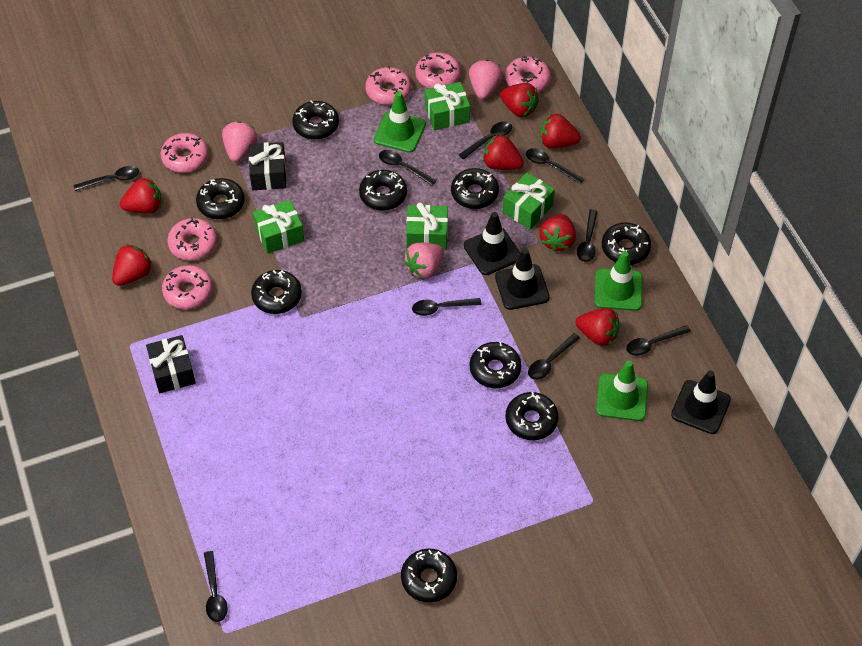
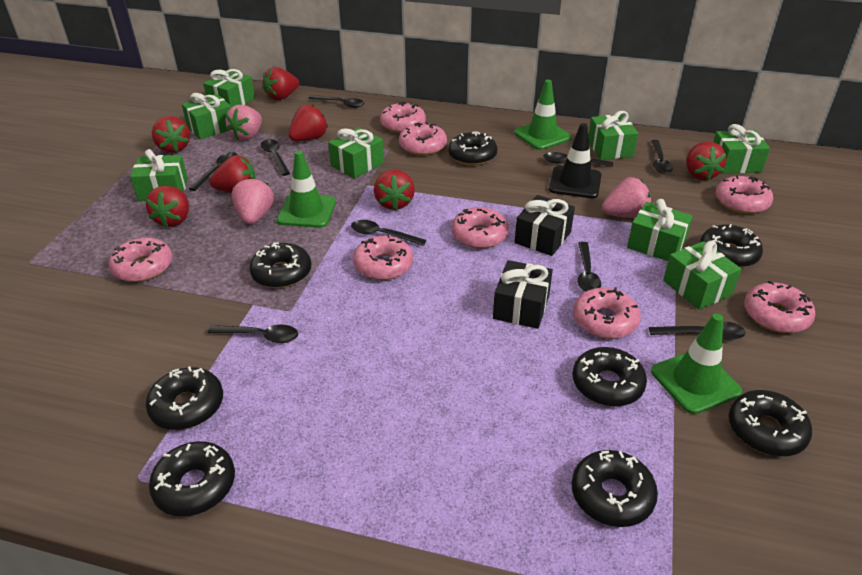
black donut: [196,178,245,219] [251,270,302,314] [292,100,339,140] [359,170,407,211] [401,549,457,602] [451,168,499,209] [470,342,521,388] [505,392,559,440] [602,223,651,265] = 9 -> [145,366,223,430] [149,441,235,516] [249,242,311,288] [448,131,497,165] [572,450,658,527] [573,347,647,407] [700,224,763,268] [729,390,812,456] = 8
black traffic cone: [464,212,521,275] [495,248,550,310] [671,371,731,434] = 3 -> [549,123,602,198] = 1
green gift: [253,200,304,254] [406,203,448,250] [425,82,470,130] [503,173,555,229] = 4 -> [130,149,188,201] [182,93,231,140] [203,69,255,107] [328,127,384,179] [588,111,638,160] [627,199,693,261] [663,241,741,310] [713,124,770,174] = 8
pink donut: [161,133,208,173] [162,265,213,309] [167,217,217,260] [366,66,411,105] [415,52,461,88] [505,56,551,92] = 6 -> [109,237,172,282] [353,234,413,280] [380,102,426,133] [399,122,447,156] [451,207,509,249] [573,287,641,339] [716,175,773,214] [744,281,815,333] = 8

